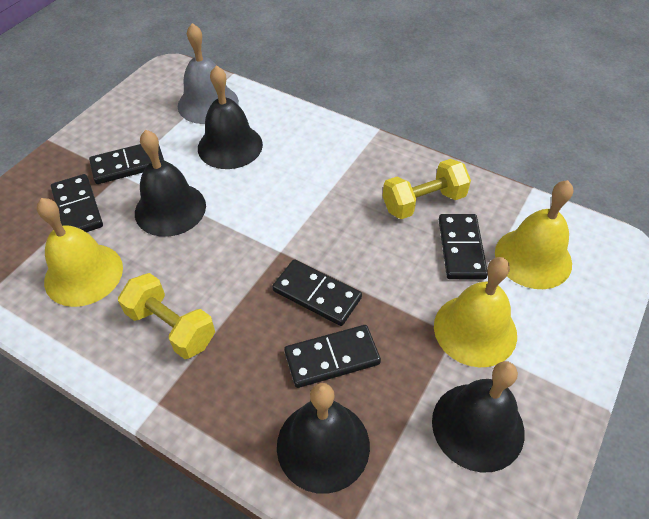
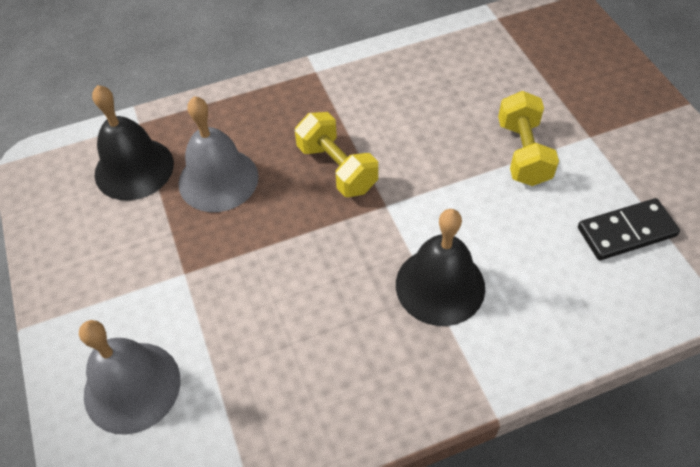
black bell: [135,130,206,237] [198,65,263,169] [277,383,370,494] [432,361,525,473] = 4 -> [92,85,174,201] [396,209,485,326] = 2
black domino: [51,174,103,232] [89,144,164,184] [272,259,362,326] [284,325,381,388] [439,214,488,279] = 5 -> [578,198,680,260] = 1
grey bell: [178,23,239,124] = 1 -> [79,320,180,435] [178,96,259,212] = 2
yellow bell: [37,198,123,307] [434,257,517,367] [495,180,573,289] = 3 -> none = 0

